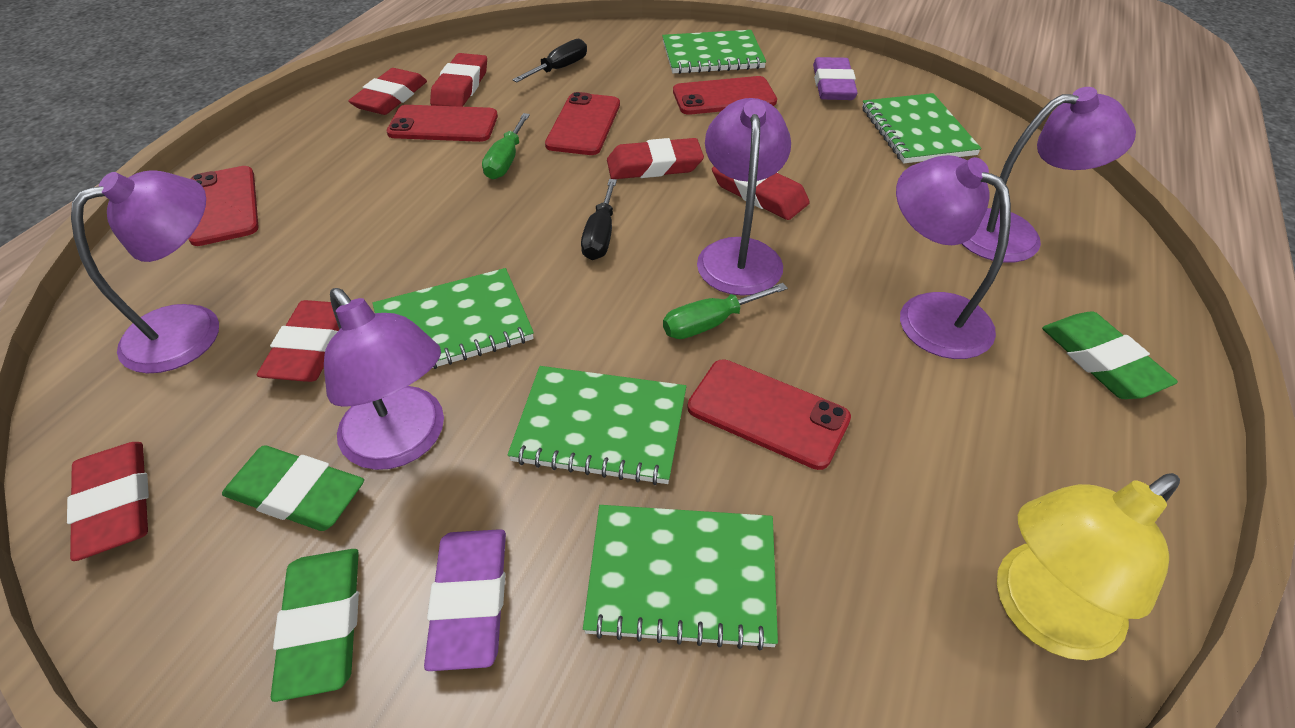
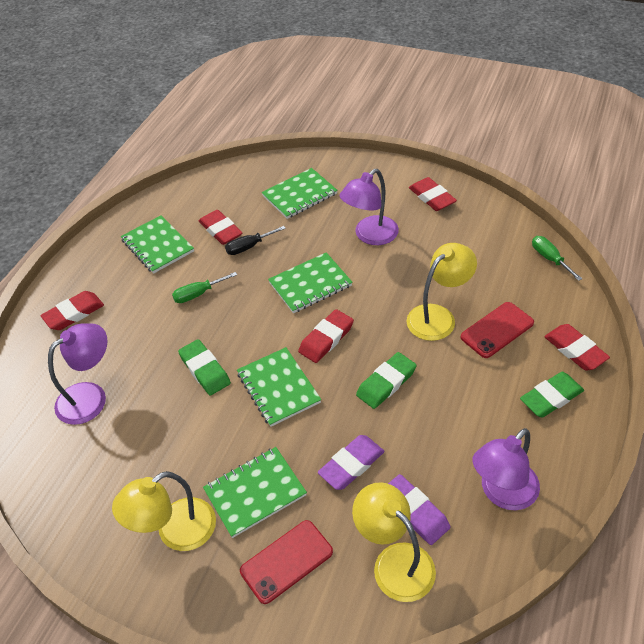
black screwdriver: [512,39,587,82] [581,179,617,260] = 2 -> [225,226,286,255] = 1
purple lamp: [71,170,219,373] [324,288,444,470] [697,98,791,296] [896,155,1011,359] [962,87,1136,262] = 5 -> [48,323,107,425] [339,169,399,245] [473,428,540,510] = 3
red eraser: [67,442,149,561] [257,300,339,382] [348,68,427,115] [430,53,487,107] [607,138,704,179] [712,166,810,220] = 6 -> [40,291,104,330] [199,210,242,245] [298,309,354,363] [409,177,457,211] [544,324,610,370] = 5
red phone: [189,166,259,246] [387,105,498,142] [545,92,620,155] [673,76,777,115] [687,359,851,470] = 5 -> [240,520,333,604] [460,302,534,358] = 2
yellow lamp: [997,473,1180,660] = 1 -> [112,471,216,551] [352,482,436,602] [406,243,477,341] = 3

